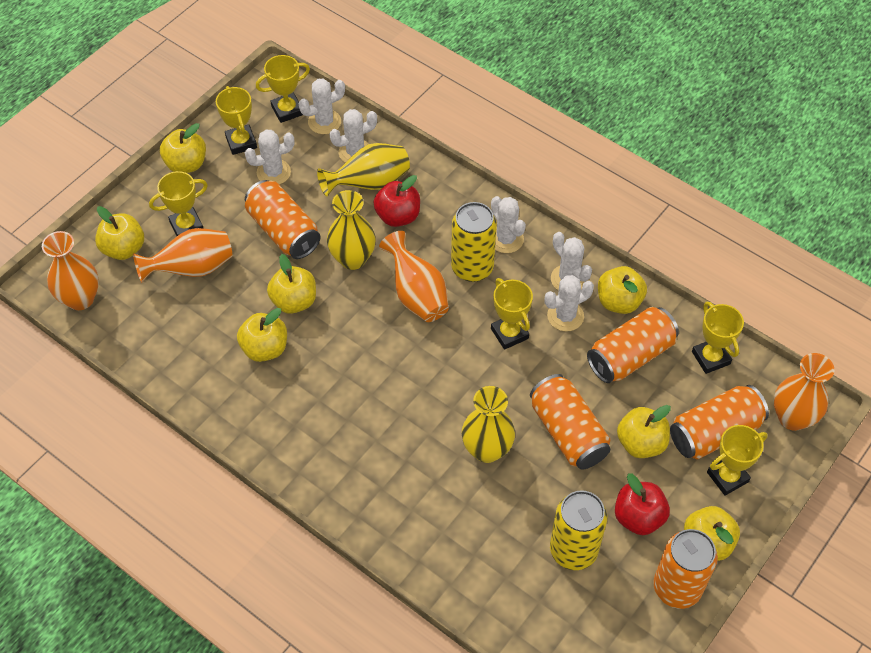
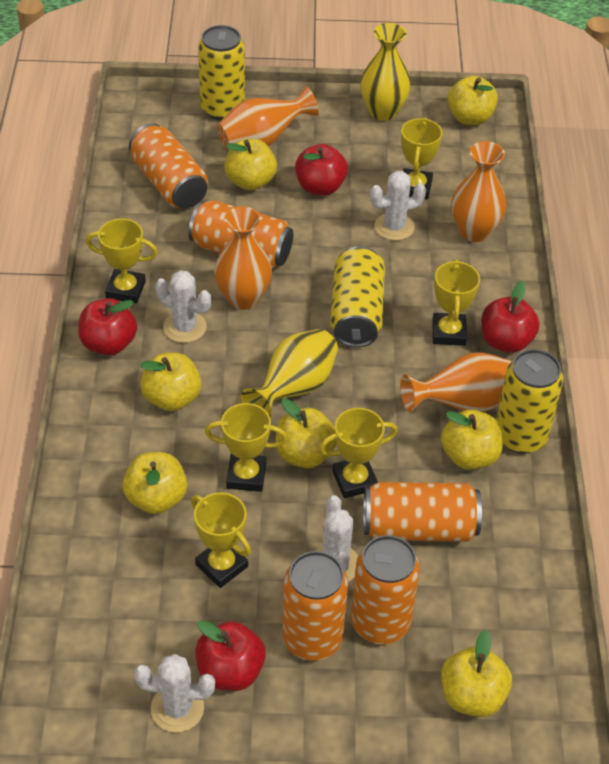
red apple: [373,175,420,227] [615,473,670,535] = 2 -> [78,298,137,355] [195,620,266,691] [295,144,348,196] [482,281,540,353] = 4
white cactus: [245,130,295,185] [299,78,345,134] [329,109,377,163] [491,196,526,253] [544,275,594,331] [551,232,592,291] = 6 -> [134,654,215,733] [155,270,211,343] [316,495,358,582] [370,171,426,241] = 4
yellow can: [451,202,497,282] [550,490,607,570] = 2 -> [198,25,245,120] [330,246,385,348] [496,349,563,454] = 3
yellow vase: [317,143,410,196] [327,190,376,270] [462,386,515,463] = 3 -> [241,329,338,417] [360,23,411,121] = 2

